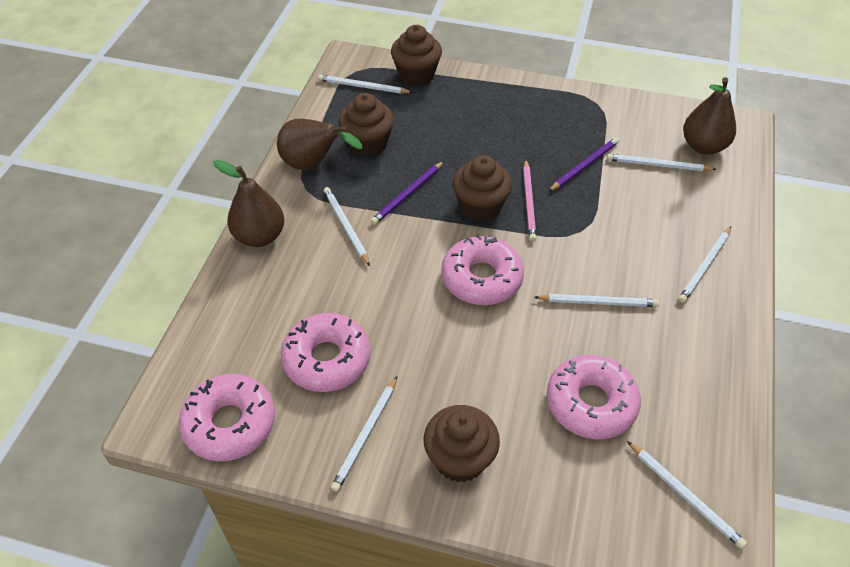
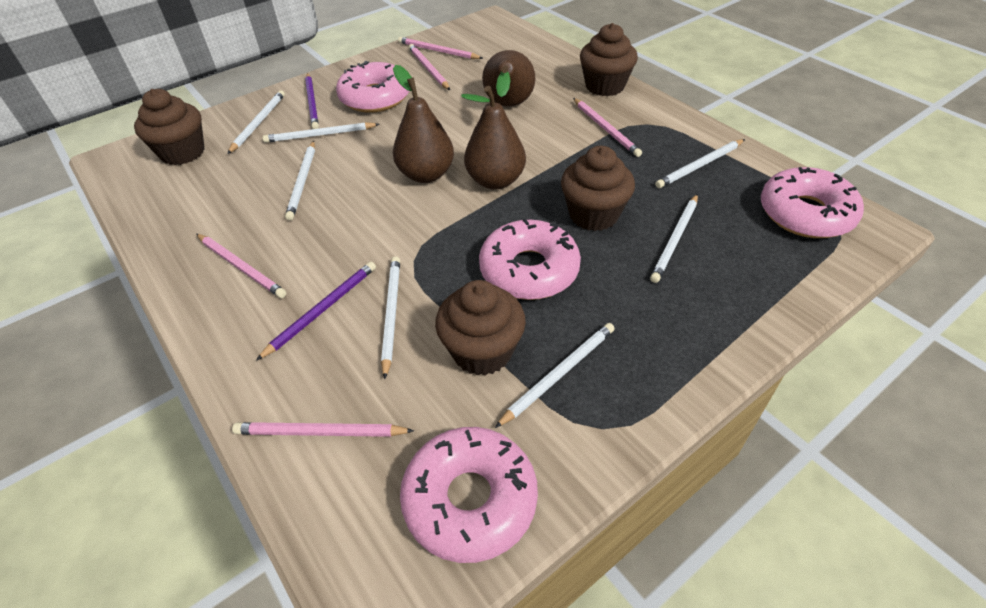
pink pencil: [523,159,537,241] = 1 -> [196,234,286,298] [232,422,414,437] [398,37,483,59] [409,44,450,90] [573,98,642,157] = 5

